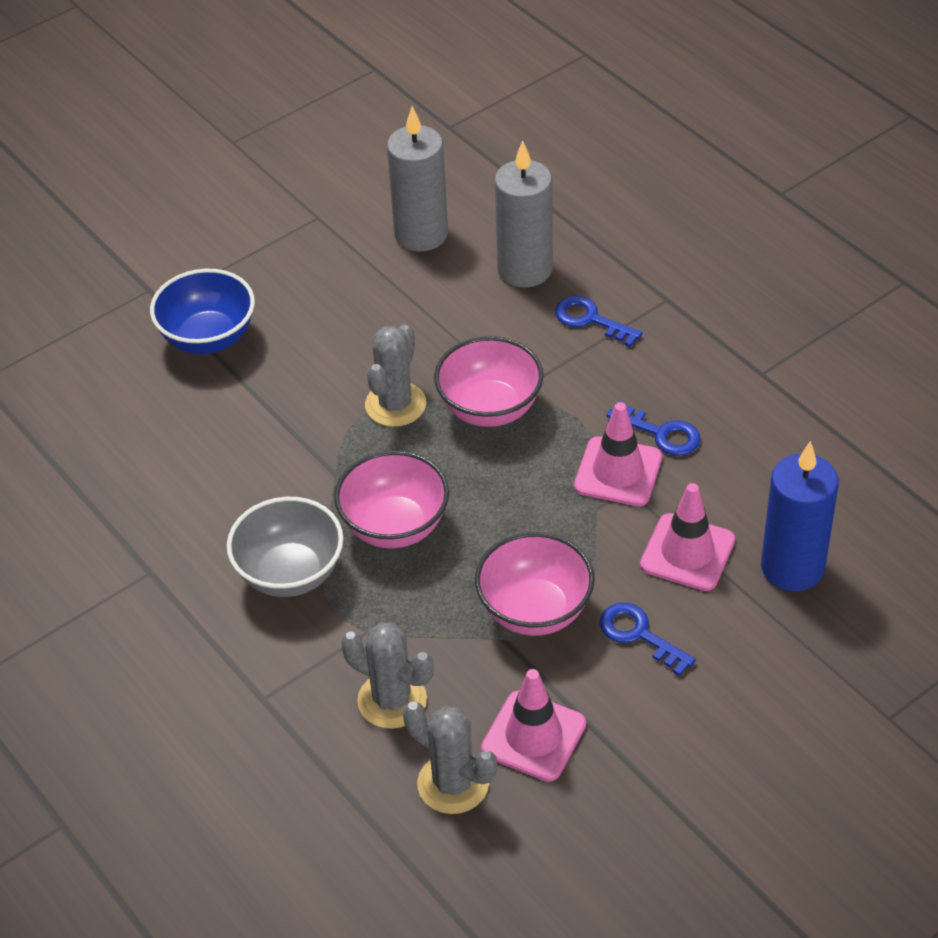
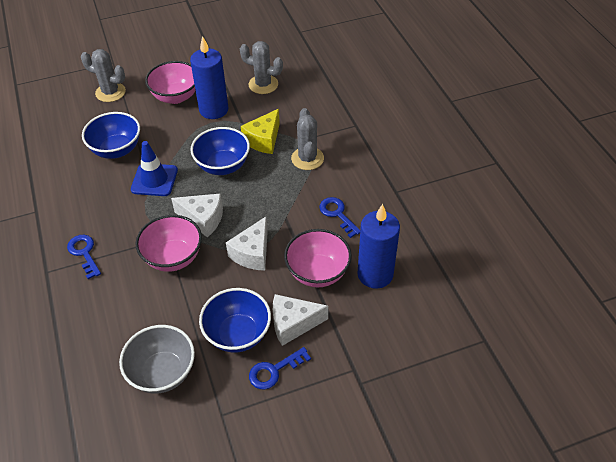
blue bowl: [150,269,255,354] = 1 -> [82,112,140,159] [190,127,250,175] [199,288,271,353] = 3
blue candle: [761,441,839,591] = 1 -> [190,36,228,119] [357,204,400,289] = 2
blue traffic cone: none = 0 -> [131,141,178,196] = 1
grey candle: [387,106,448,252] [494,141,553,287] = 2 -> none = 0
pink traffic cone: [481,669,586,782] [574,402,662,506] [640,483,735,591] = 3 -> none = 0
white cheese: none = 0 -> [171,193,223,238] [226,217,268,271] [273,294,328,346] = 3
yellow cheese: none = 0 -> [241,109,280,154] = 1

